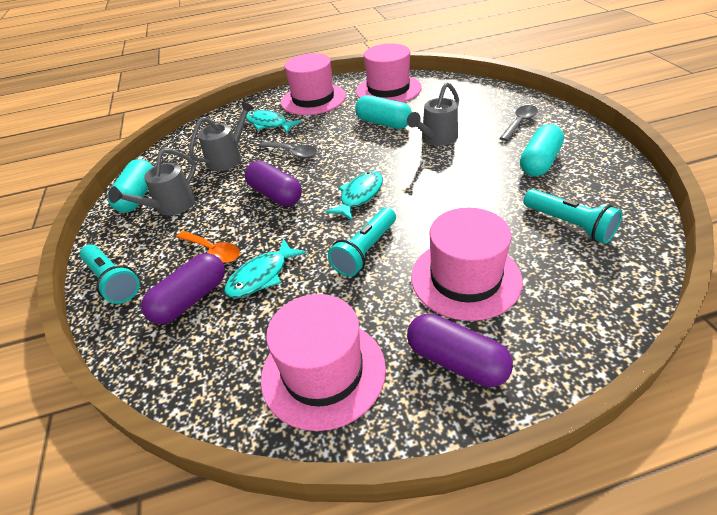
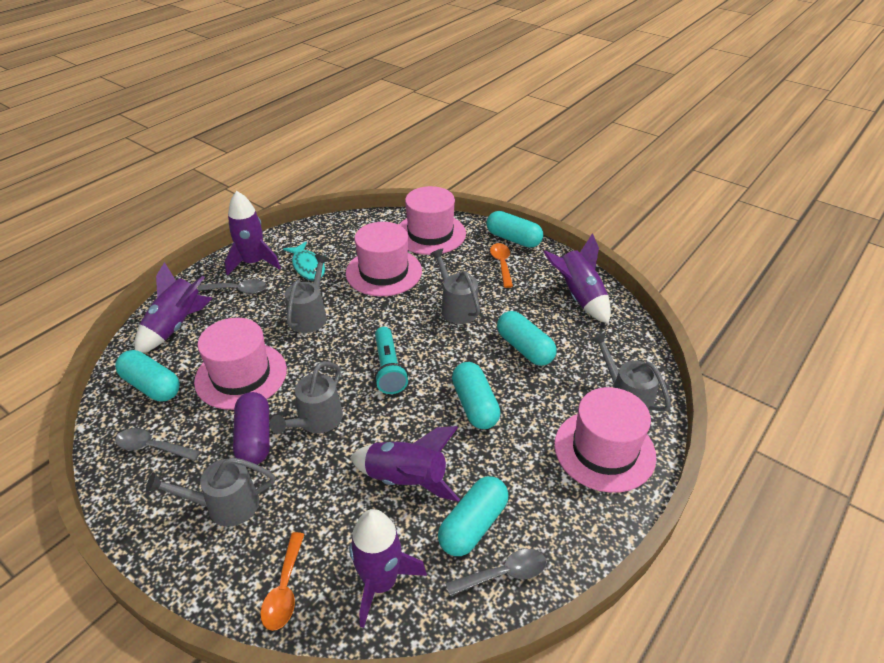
grey spoon: [259,142,317,158] [500,105,538,141] = 2 -> [115,428,200,461] [197,279,267,294] [446,549,547,596] = 3
grey watering can: [108,148,196,215] [189,101,254,171] [407,82,459,146] = 3 -> [146,457,275,526] [270,361,343,434] [285,255,329,333] [430,248,480,324] [590,332,671,414] = 5
orange spoon: [176,231,240,263] = 1 -> [260,532,304,631] [490,243,513,288] = 2
purple capsule: [141,253,225,324] [245,161,302,206] [407,314,513,387] = 3 -> [233,392,270,464] = 1
purple rocket: none = 0 -> [134,262,212,353] [225,191,281,275] [349,509,427,628] [350,426,460,502] [543,233,611,324] = 5
turquoise capsule: [108,159,153,213] [355,95,412,129] [520,124,564,176] = 3 -> [115,350,180,401] [438,476,509,556] [452,362,500,429] [486,211,543,248] [497,311,557,366] = 5
turquoise fish: [224,239,306,298] [246,110,302,133] [325,171,383,221] = 3 -> [283,242,325,281] = 1
turquoise flashlight: [80,244,140,304] [328,207,396,277] [523,189,622,244] = 3 -> [374,327,408,394] = 1

